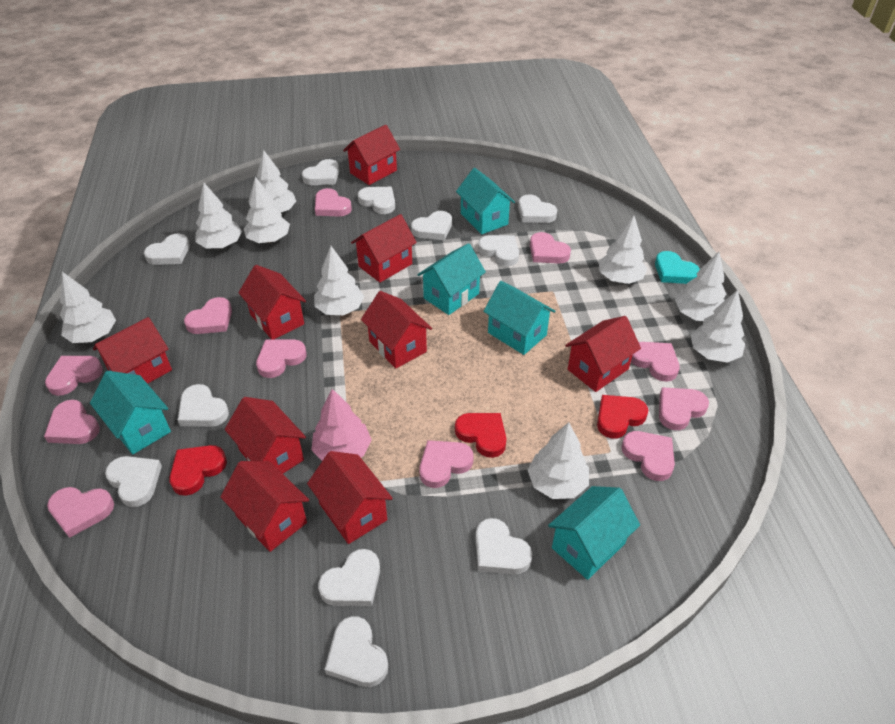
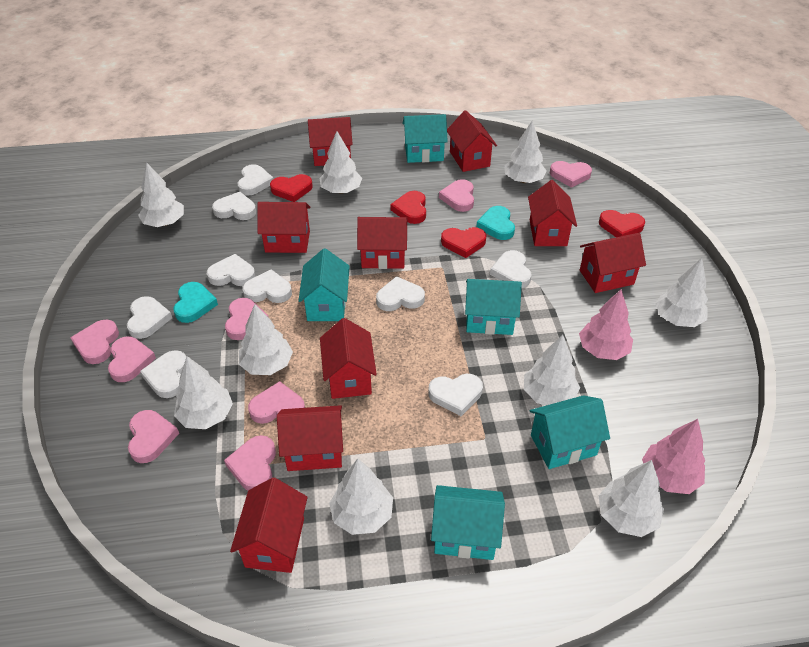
pink heart: [44,400,100,444] [45,356,103,396] [47,487,114,538] [184,297,232,334] [256,339,307,378] [315,188,352,217] [419,440,474,488] [530,232,571,264] [621,431,675,481] [631,342,679,382] [659,387,709,430] = 11 -> [70,319,119,364] [108,336,156,382] [128,410,179,463] [224,435,276,491] [225,298,269,340] [248,381,305,424] [439,179,474,212] [550,161,592,188] = 8
pink tree: [311,389,372,461] = 1 -> [579,289,633,360] [642,419,705,494] = 2
red heart: [169,445,227,496] [455,413,506,458] [597,395,648,438] = 3 -> [270,174,313,202] [390,191,426,224] [441,227,486,258] [599,210,645,237] = 4
turquoise heart: [655,251,700,284] = 1 -> [174,282,218,323] [476,206,515,240] = 2
white heart: [105,456,162,507] [144,234,190,265] [178,384,229,427] [302,159,339,185] [318,549,380,606] [324,616,388,687] [358,187,395,214] [411,211,452,240] [475,518,532,574] [478,235,519,266] [518,194,557,223] = 11 -> [127,296,172,339] [140,350,187,398] [207,254,255,286] [212,192,256,220] [238,164,274,196] [242,269,292,303] [376,276,425,311] [428,374,483,416] [490,250,531,288] = 9

